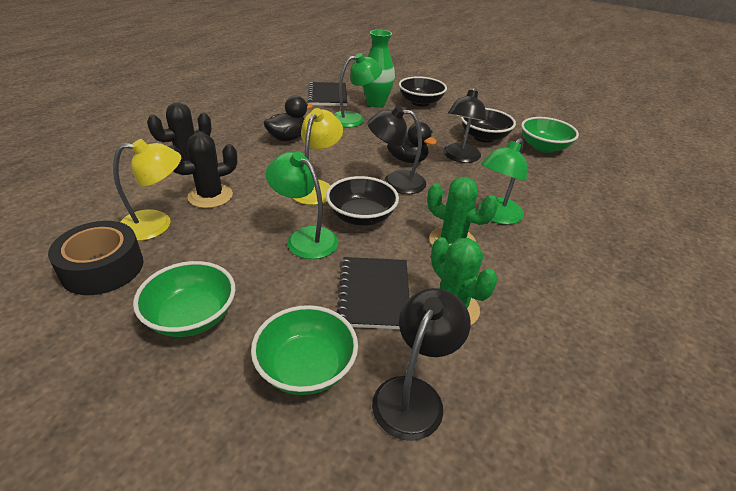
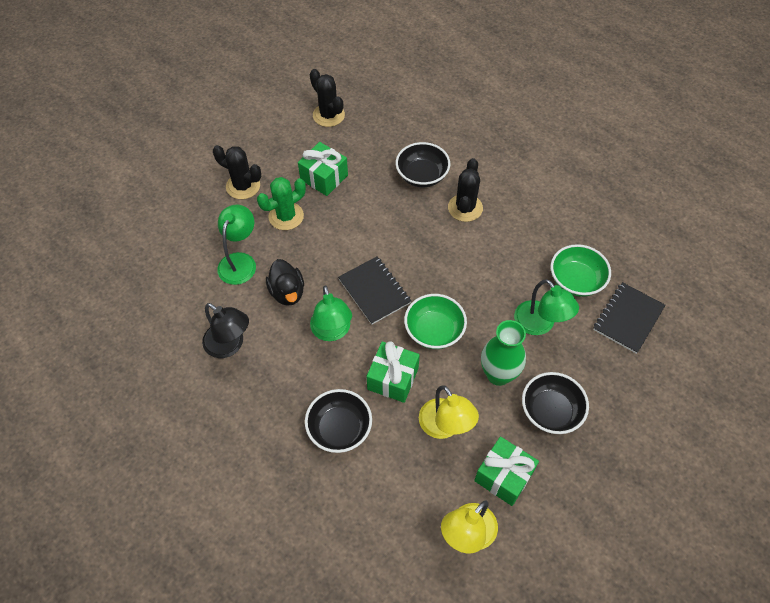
black cactus: [147,103,212,161] [168,133,237,208] = 2 -> [213,145,261,199] [310,69,345,127] [448,158,483,222] = 3
black duck: [264,95,313,141] [387,122,437,163] = 2 -> [266,259,304,306] = 1
black lamp: [368,106,426,194] [372,288,471,441] [443,87,487,163] = 3 -> [202,303,249,358] = 1
black tape: [48,221,143,295] = 1 -> none = 0
green bowl: [133,261,235,337] [251,305,358,395] [521,117,579,153] = 3 -> [404,294,467,349] [551,244,611,297] = 2
green cactus: [427,177,499,245] [431,237,498,325] = 2 -> [257,177,306,230] = 1
green gift: none = 0 -> [298,142,348,196] [367,341,420,403] [474,436,539,506] = 3

